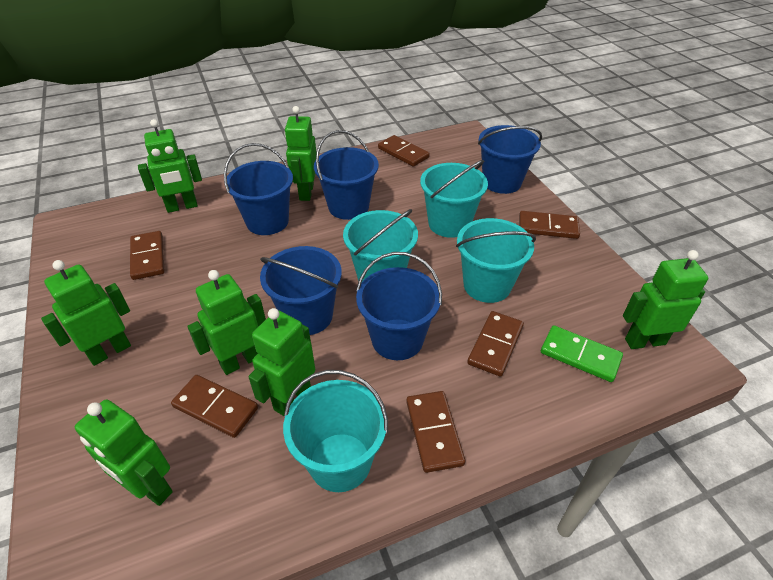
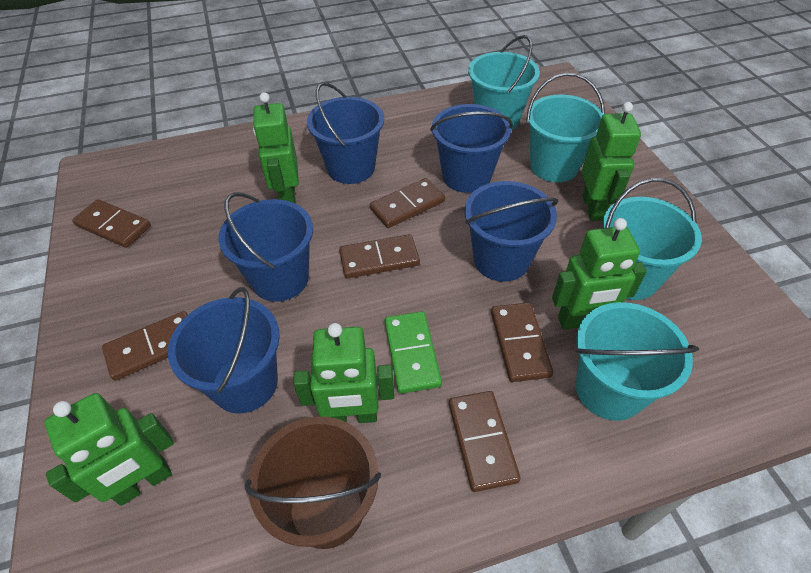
brown bucket: none = 0 -> [245,416,381,549] = 1
green robot: [41,260,131,366] [75,399,173,506] [138,119,202,213] [187,270,266,375] [249,308,315,416] [284,106,316,201] [623,250,708,349] = 7 -> [44,393,174,506] [253,92,299,204] [293,323,394,423] [552,218,647,330] [582,102,641,221] = 5

